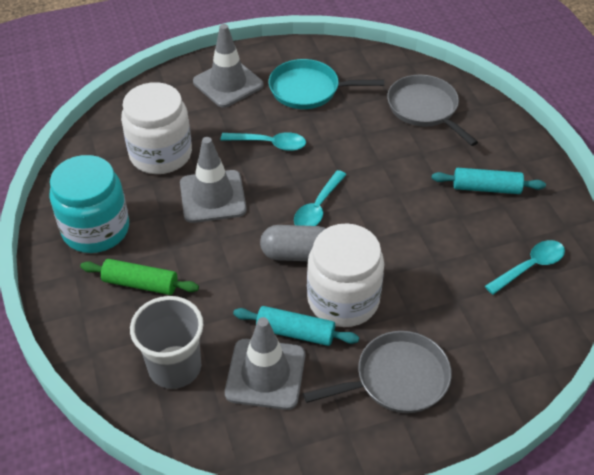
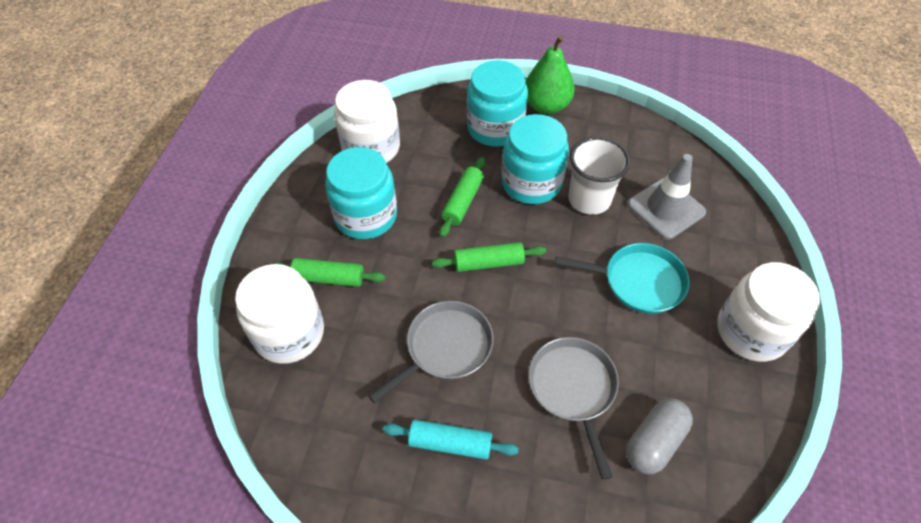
green pear: none = 0 -> [526,35,575,114] = 1
green rolling pin: [80,259,199,295] = 1 -> [273,258,385,287] [432,242,546,272] [439,157,485,237] = 3
grey cup: [130,296,203,389] = 1 -> none = 0
grey traffic cone: [180,137,247,223] [193,24,264,108] [225,317,305,410] = 3 -> [628,154,706,239] = 1
turquoise jar: [49,155,129,253] = 1 -> [325,147,397,239] [466,60,528,147] [501,114,569,204] = 3
turquoise rolling pin: [233,306,359,346] [432,168,546,194] = 2 -> [383,420,519,460] = 1
turquoise spoon: [221,132,306,151] [294,170,347,226] [485,240,565,295] = 3 -> none = 0
white cup: none = 0 -> [568,137,630,215] = 1
white jar: [121,82,192,174] [307,223,384,327] = 2 -> [235,264,324,364] [334,80,400,163] [717,262,820,362] = 3

